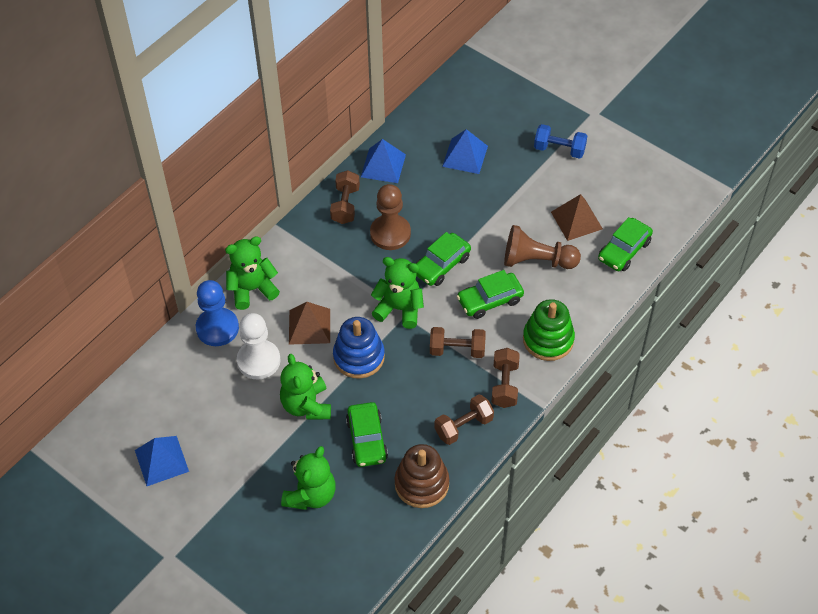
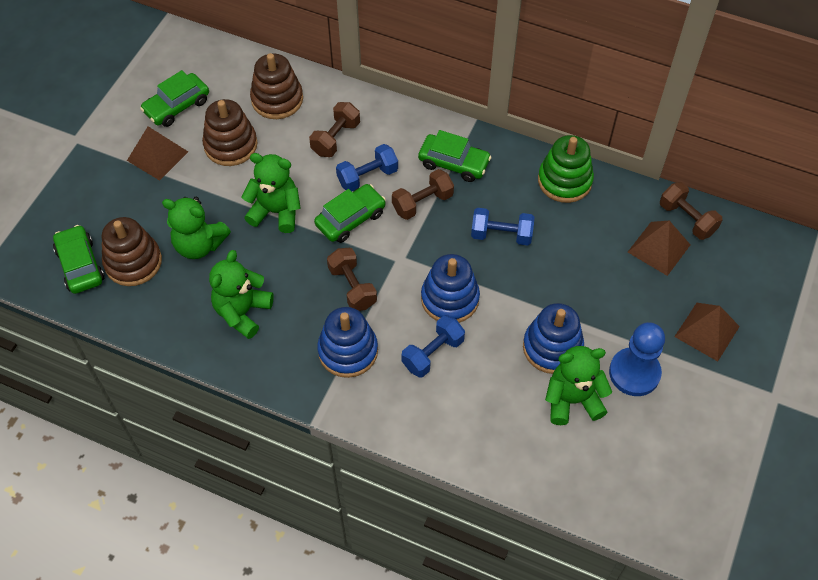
blue dumbbell: [534,124,587,159] = 1 -> [336,144,398,191] [402,315,465,378] [471,208,534,245] = 3
blue pyramid: [135,436,189,486] [361,139,406,183] [442,129,488,174] = 3 -> none = 0
blue stacking toy: [333,317,385,379] = 1 -> [317,307,378,378] [421,254,480,323] [523,303,584,374] = 3
brown pawn: [370,184,411,250] [504,225,581,269] = 2 -> none = 0
brown pyramid: [289,302,330,345] [551,194,603,241] = 2 -> [127,126,188,181] [628,221,690,276] [674,303,740,361] = 3
brown stacking toy: [394,444,449,508] = 1 -> [102,217,162,286] [202,99,257,166] [250,53,303,119] = 3
white pawn: [237,313,281,380] = 1 -> none = 0

